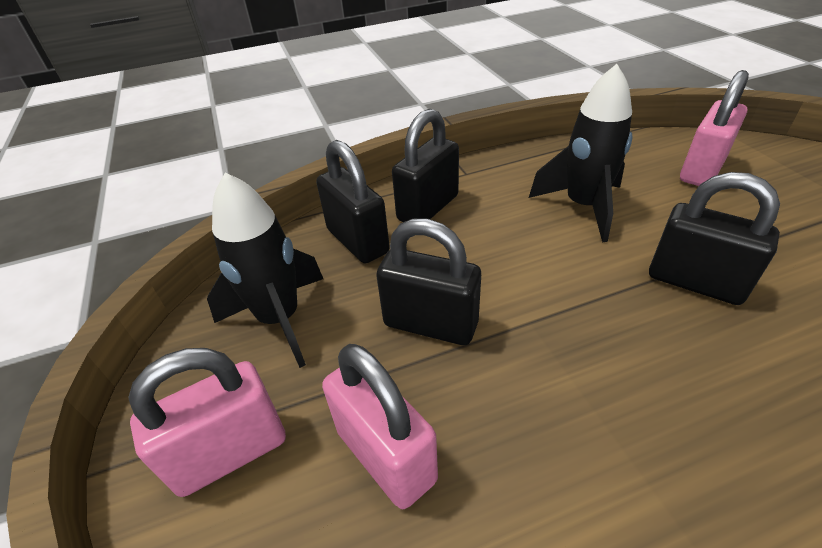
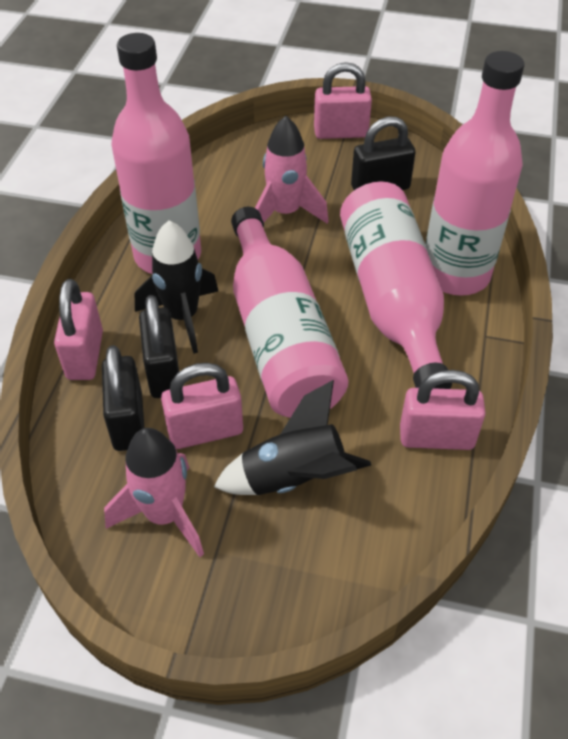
black padlock: [316,140,390,263] [376,219,481,345] [392,109,459,222] [649,172,780,305] = 4 -> [102,345,144,451] [139,295,179,398] [351,117,416,190] = 3
pink bottle: none = 0 -> [111,33,201,274] [231,207,348,418] [340,181,452,389] [425,51,524,296] = 4
pink padlock: [128,348,286,497] [322,344,438,509] [680,70,749,186] = 3 -> [54,279,103,380] [161,363,243,449] [314,62,372,139] [400,370,486,450] = 4
pink rocket: none = 0 -> [104,428,204,557] [255,116,329,224] = 2

